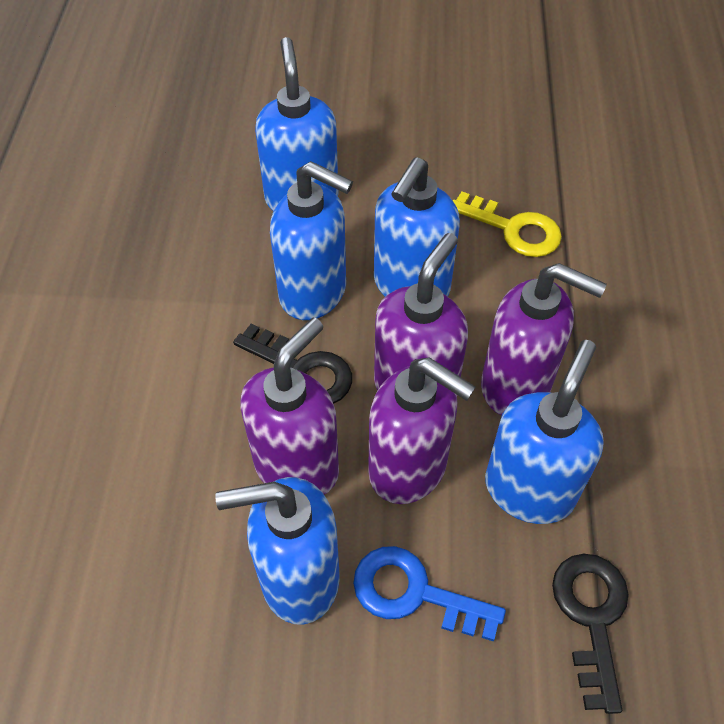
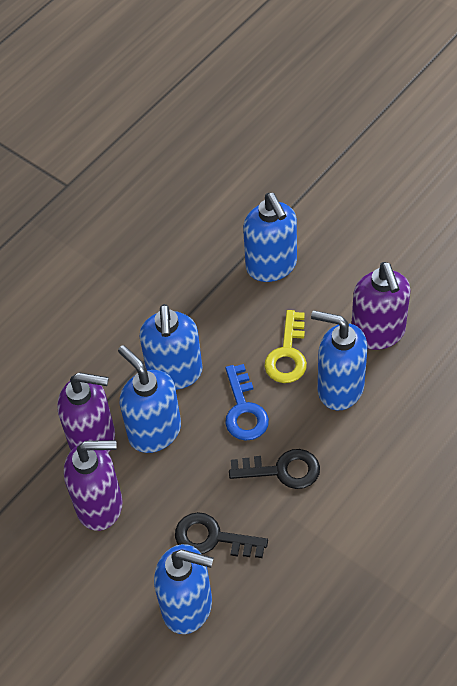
purple soap dispenser: [241,318,339,495] [368,358,476,504] [374,233,468,396] [481,263,607,416] = 4 -> [57,372,115,453] [64,440,122,531] [352,262,410,350] = 3

